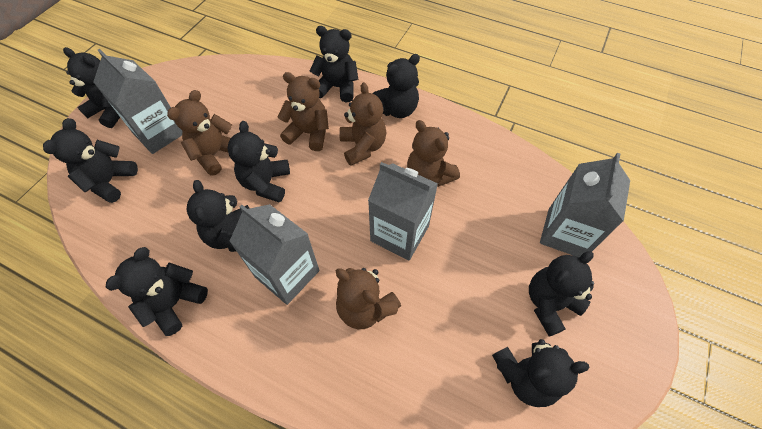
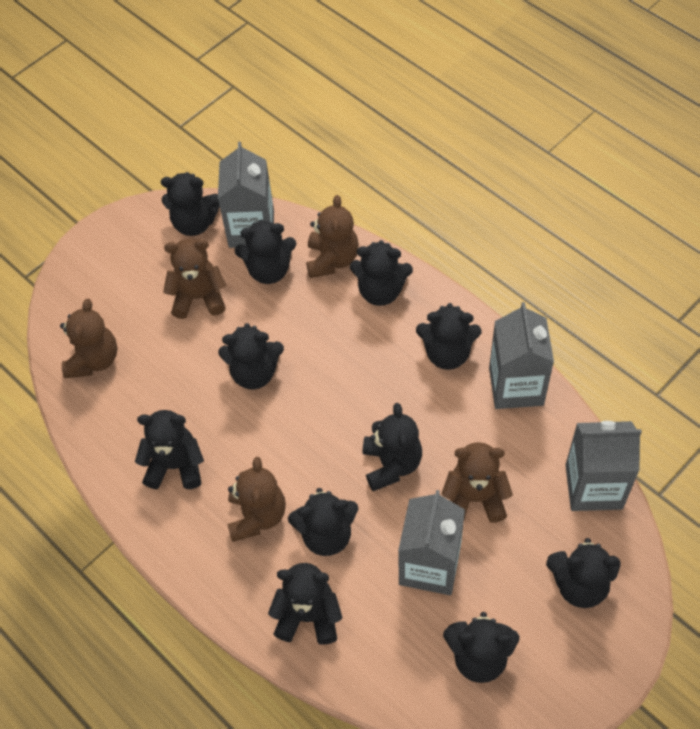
black teddy bear: [43,118,138,203] [63,47,120,128] [106,247,208,336] [186,180,250,252] [227,121,290,202] [310,26,358,102] [373,54,420,118] [492,339,589,407] [529,251,594,336] = 9 -> [135,410,204,489] [161,172,220,236] [218,323,284,389] [235,219,297,284] [268,563,342,645] [288,488,358,556] [350,240,413,306] [362,403,422,491] [416,303,482,370] [443,612,519,683] [546,538,621,608] = 11

